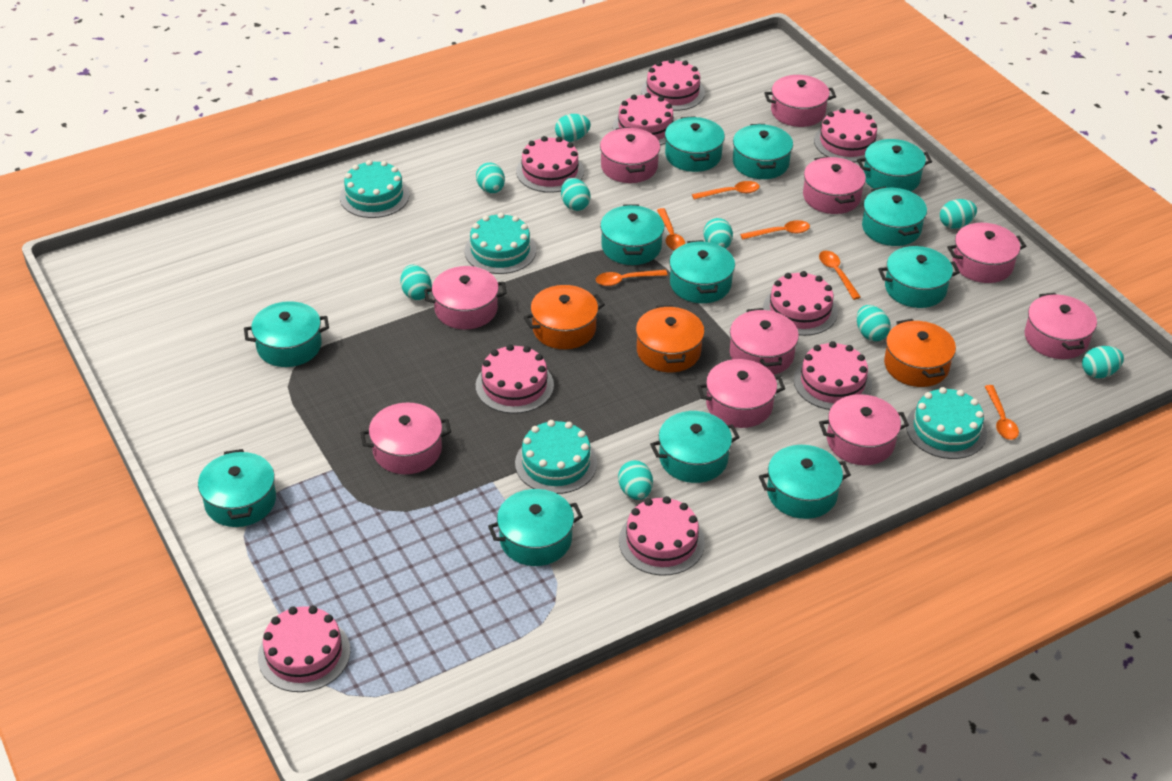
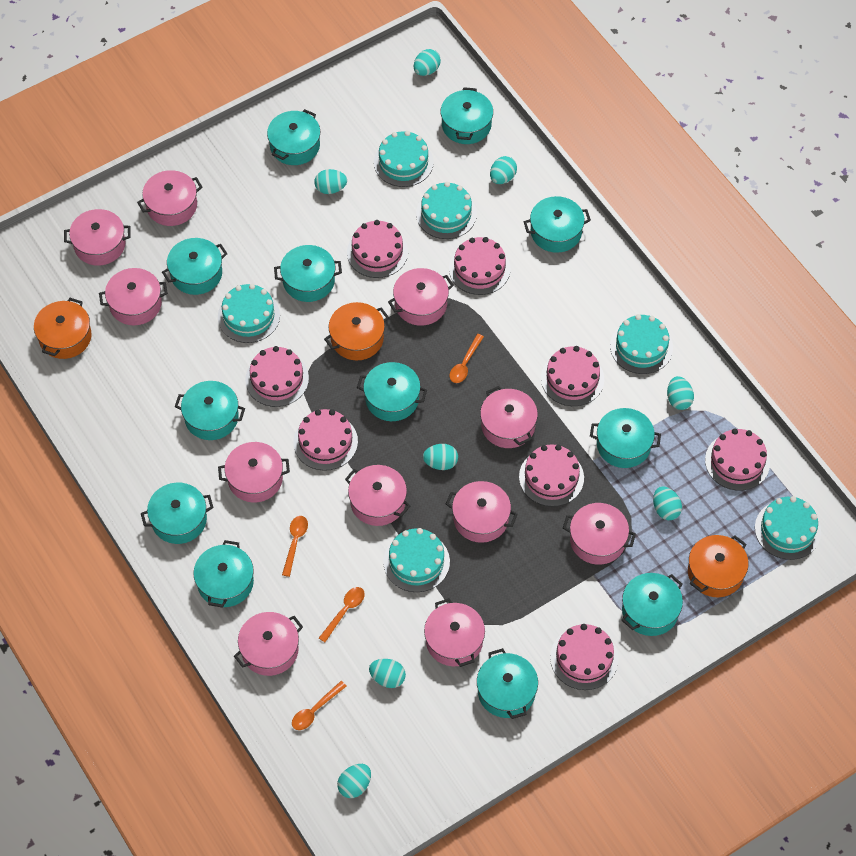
orange spoon: [596,270,668,286] [657,208,685,251] [692,181,760,199] [740,220,810,240] [819,251,861,300] [984,385,1019,440] = 6 -> [282,516,308,577] [292,681,347,730] [319,587,365,642] [449,334,484,383] = 4
pink cake: [258,606,350,692] [476,344,554,414] [516,136,584,193] [613,93,676,145] [619,496,705,576] [641,58,705,111] [763,271,838,336] [794,341,872,410] [814,108,879,162] = 9 -> [245,346,309,407] [293,409,358,471] [347,220,408,278] [449,237,510,295] [519,444,584,507] [541,346,604,406] [550,624,618,690] [705,428,770,491] = 8
pink pot: [360,402,451,474] [424,266,507,329] [600,127,660,183] [698,359,785,428] [730,308,799,375] [764,75,836,127] [803,156,866,214] [819,394,909,465] [947,223,1026,283] [1025,293,1097,359] = 10 -> [64,209,131,266] [99,268,168,325] [137,170,203,226] [218,442,290,503] [234,612,303,676] [345,465,410,526] [388,268,454,326] [424,598,485,667] [446,481,518,543] [480,386,538,448] [563,503,636,565] = 11
turquoise cake: [340,160,409,218] [465,213,536,274] [515,420,597,494] [906,387,987,459] = 4 -> [218,284,280,343] [374,131,434,187] [383,528,450,592] [416,182,477,239] [610,314,673,374] [755,496,821,560] = 6
turquoise egg: [400,265,432,300] [476,163,505,193] [555,114,591,142] [561,178,591,211] [618,460,653,500] [703,218,733,249] [857,305,890,341] [940,199,977,229] [1082,346,1124,378] = 9 -> [314,169,347,194] [337,764,371,798] [369,659,406,688] [414,49,441,76] [423,444,458,470] [490,156,517,184] [653,487,682,520] [667,376,694,410] = 8

